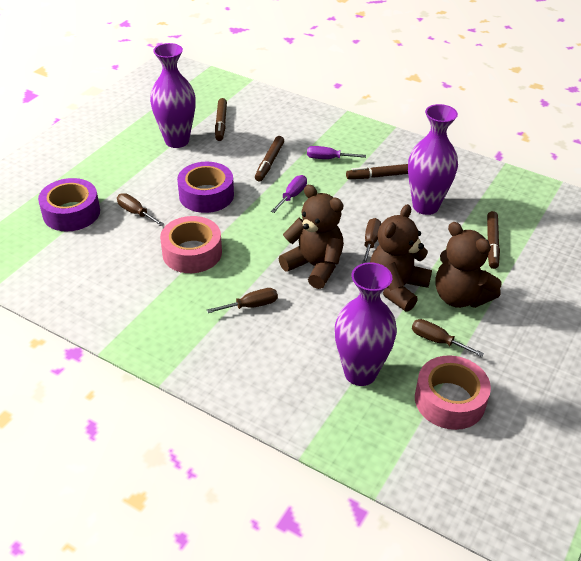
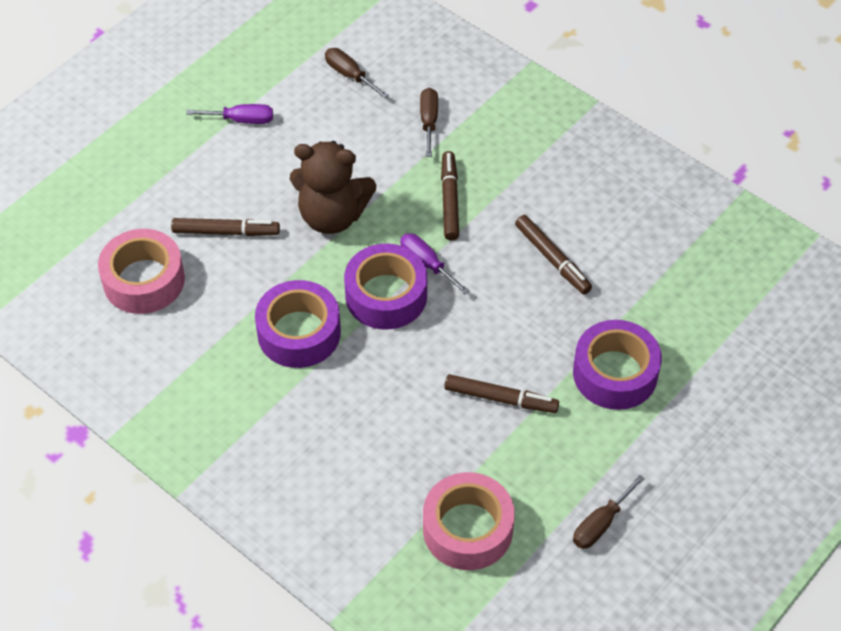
brown screwdriver: [117,193,164,226] [207,288,278,313] [362,218,381,264] [412,319,484,357] = 4 -> [325,48,389,98] [420,88,438,157] [573,475,645,549] = 3
brown teddy bear: [279,185,344,289] [370,204,432,312] [435,222,501,308] = 3 -> [290,141,376,234] = 1
purple tape: [38,178,100,232] [177,162,234,213] = 2 -> [255,280,341,368] [344,244,427,329] [573,320,662,410] = 3
purple vase: [150,43,196,148] [335,262,397,386] [408,104,458,215] = 3 -> none = 0

